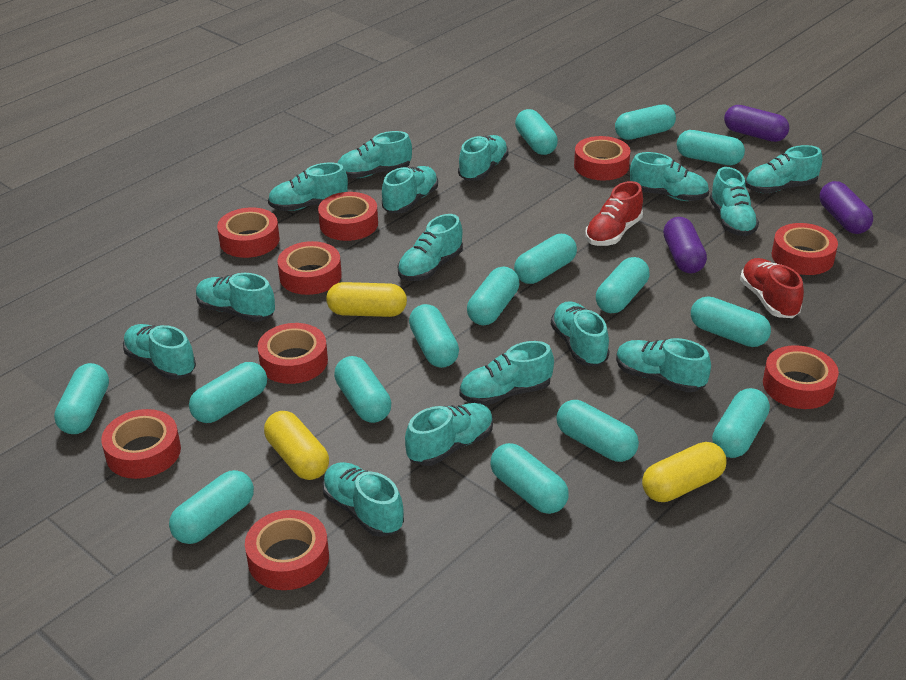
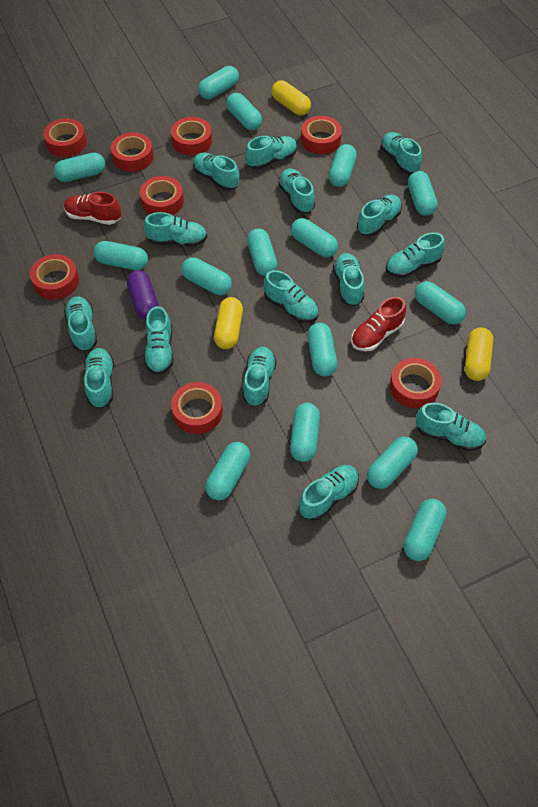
purple capsule: [663,217,707,274] [724,105,789,142] [820,181,873,234] = 3 -> [127,270,159,319] = 1
red tape: [101,409,181,479] [217,207,280,258] [245,510,329,590] [258,323,328,384] [278,241,342,295] [318,192,378,241] [574,136,630,180] [763,345,839,409] [772,223,838,275] = 9 -> [30,254,79,299] [43,118,87,157] [111,132,154,172] [140,176,184,215] [171,117,212,155] [171,382,223,434] [301,116,342,154] [390,358,442,408] = 8

